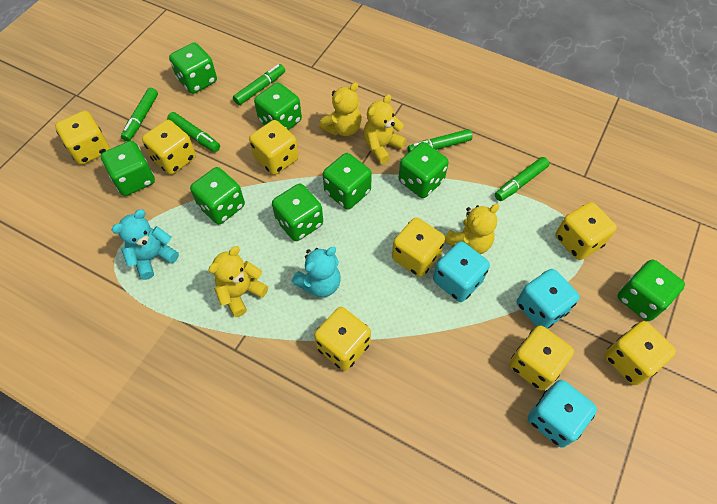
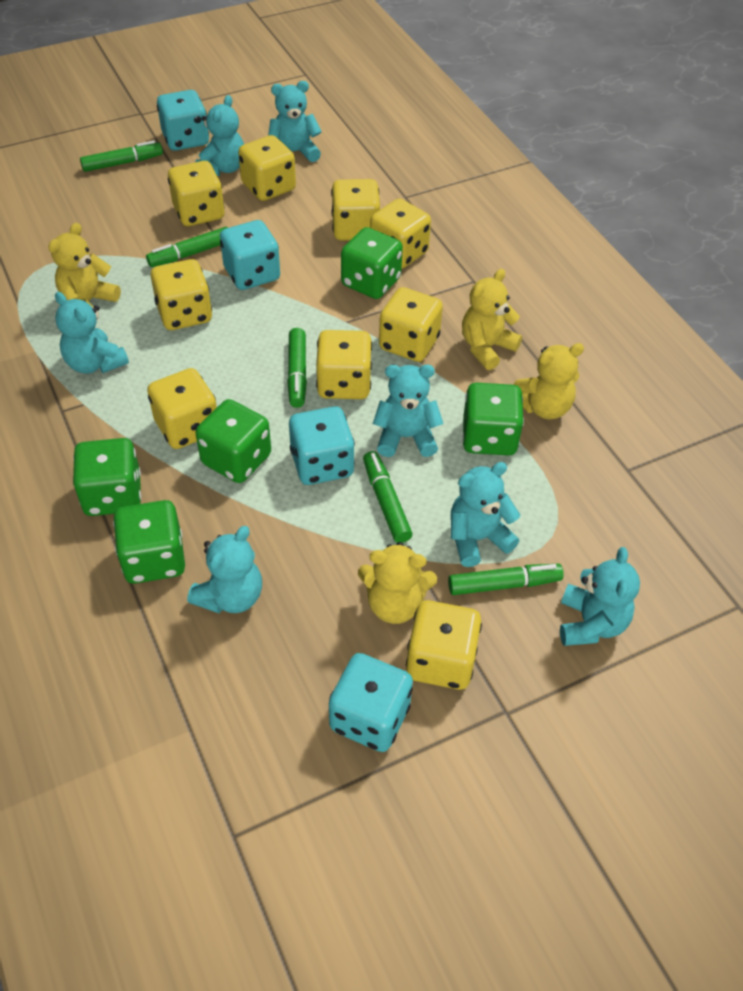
green dice: [101,141,155,196] [169,42,217,94] [190,167,245,224] [254,82,302,130] [272,183,323,241] [323,153,372,209] [399,142,449,198] [617,259,685,321] = 8 -> [73,438,141,516] [113,500,185,584] [195,399,271,483] [341,227,403,299] [462,383,524,456] = 5
turquoise dice: [433,241,490,302] [517,269,580,329] [528,380,597,448] = 3 -> [157,90,209,151] [220,220,280,290] [289,406,355,485] [329,653,413,752] = 4
turquoise teddy bear: [112,210,179,280] [292,247,341,297] = 2 -> [55,292,129,374] [187,526,262,613] [195,95,244,176] [268,81,322,162] [373,365,444,457] [451,462,520,567] [560,547,640,646] = 7
yellow dice: [55,111,110,165] [142,120,196,175] [249,120,299,175] [314,307,371,371] [392,218,445,277] [509,326,574,390] [555,202,617,260] [604,321,676,385] = 8 -> [147,368,217,449] [151,259,212,330] [168,161,224,226] [238,135,296,201] [316,330,372,399] [331,179,380,241] [370,199,431,269] [379,287,443,362] [406,600,482,690] = 9

